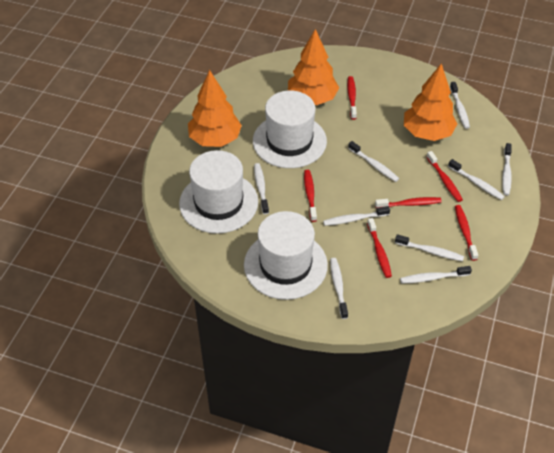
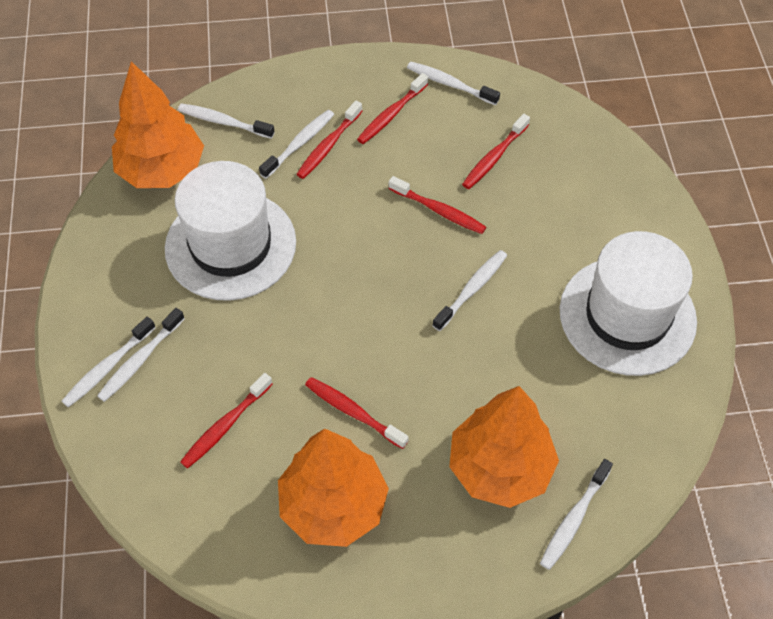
white hat: [179,150,258,234] [244,211,328,300] [253,91,327,168] = 3 -> [165,161,296,301] [560,231,697,376] = 2
white toothbrush: [254,163,269,214] [323,206,390,226] [330,258,348,319] [348,141,399,182] [395,234,464,261] [400,266,472,284] [448,159,505,200] [450,82,470,129] [502,143,512,196] = 9 -> [62,317,156,407] [97,308,185,402] [178,103,275,139] [259,110,334,179] [407,62,500,105] [432,250,507,331] [540,459,613,570] = 7

